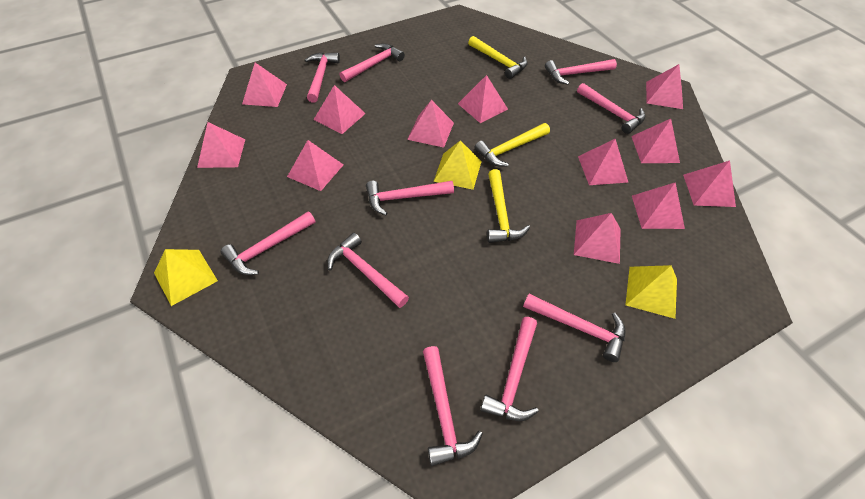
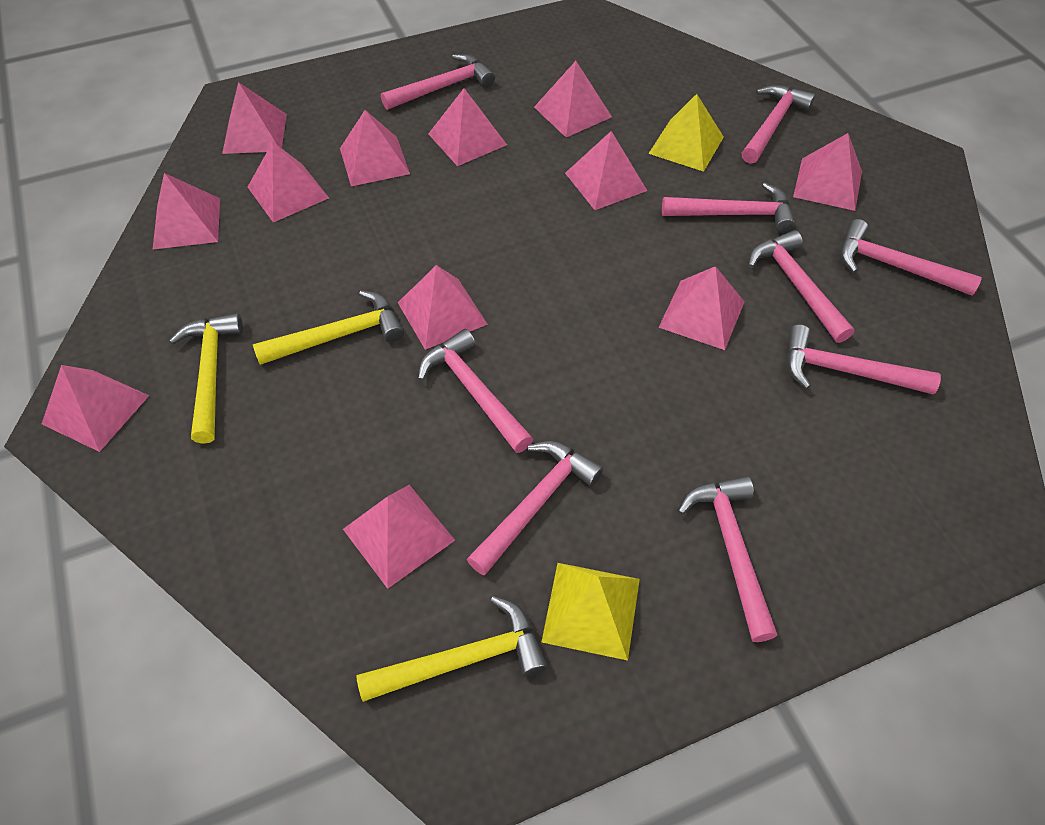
pink hammer: [221,211,315,275] [305,52,340,103] [327,233,409,308] [339,43,405,82] [366,181,454,215] [423,346,483,466] [480,317,539,421] [523,294,625,362] [545,59,617,85] [577,83,646,134] = 10 -> [381,54,495,110] [418,329,533,453] [467,441,604,576] [662,183,796,233] [678,476,778,642] [742,85,816,164] [748,230,854,343] [786,324,941,395] [840,219,982,296] = 9
yellow pyramid: [154,249,218,306] [433,140,482,190] [625,265,677,319] = 3 -> [542,563,640,661] [648,94,724,172] = 2

